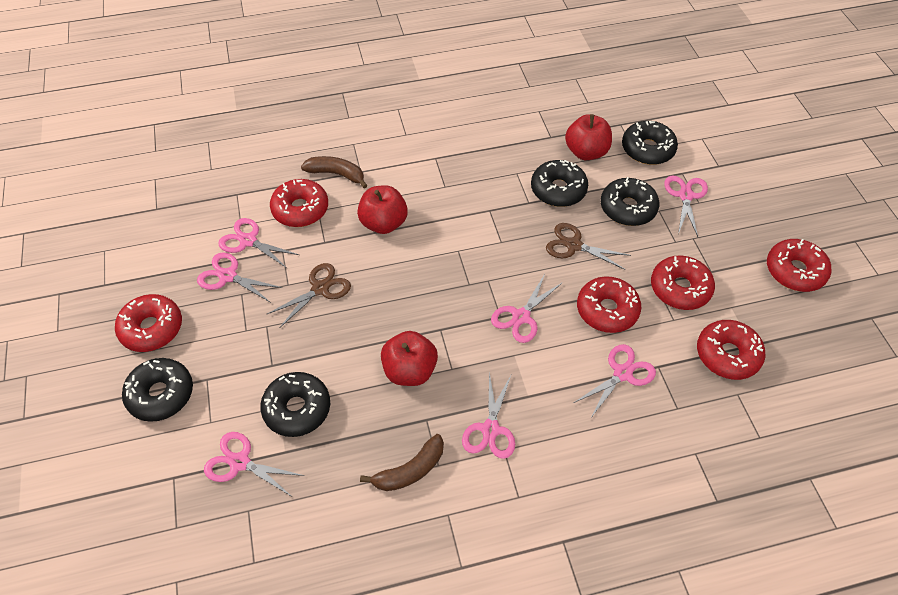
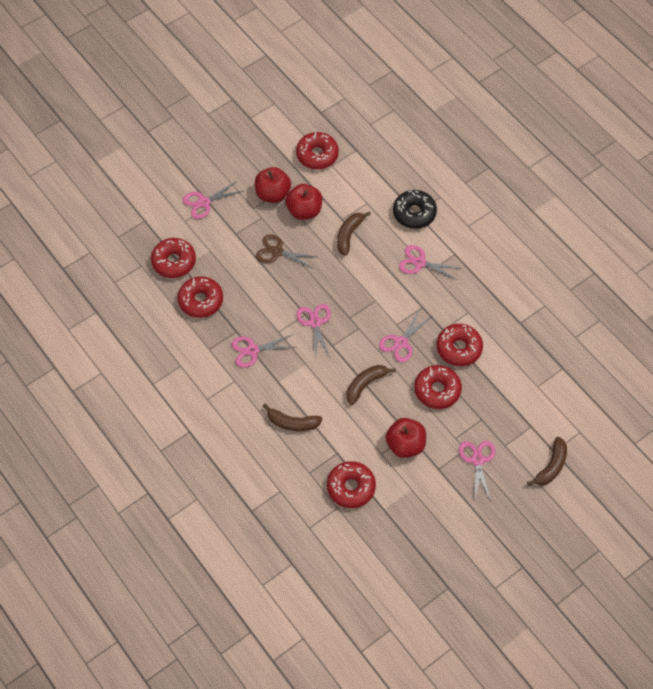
black donut: [122,358,193,422] [260,372,330,437] [531,160,588,207] [601,177,659,226] [622,121,678,165] = 5 -> [393,190,437,229] = 1
brown banana: [301,156,368,189] [360,434,444,491] = 2 -> [263,403,322,431] [337,211,371,256] [347,365,396,405] [527,437,567,486] = 4
brown scissors: [267,263,351,328] [546,223,631,270] = 2 -> [256,234,317,269] = 1
pink scissors: [197,252,282,303] [204,432,304,496] [218,218,299,268] [462,372,515,459] [491,274,563,343] [573,344,656,419] [664,176,708,237] = 7 -> [183,181,243,219] [231,334,297,368] [296,304,331,359] [379,309,431,363] [399,245,462,280] [459,441,496,502] = 6

